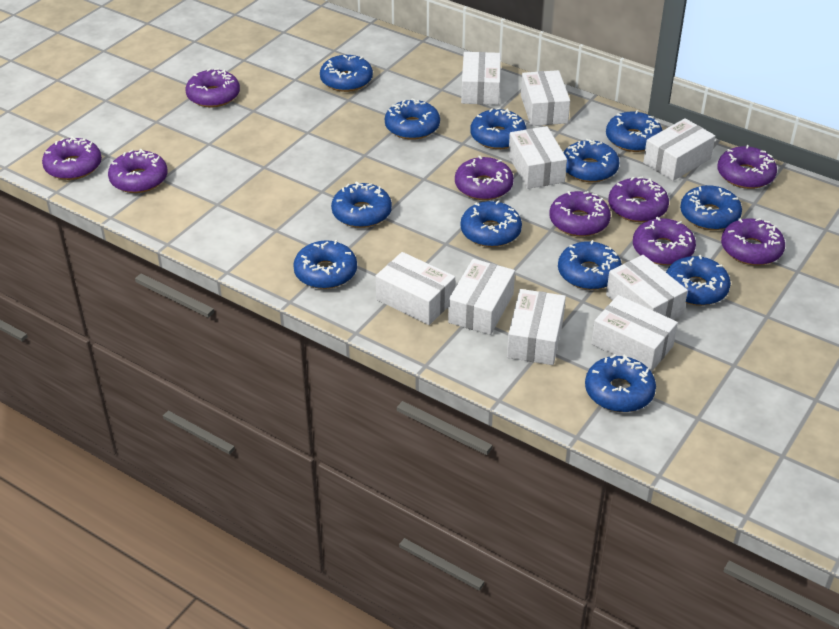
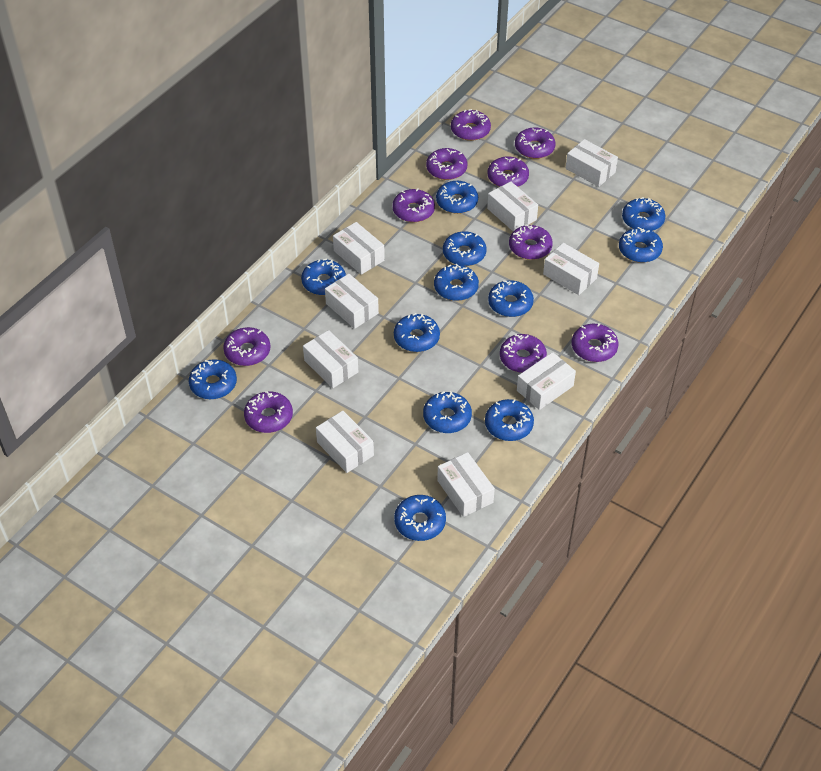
purple donut: [42,136,102,180] [108,149,168,193] [185,68,240,107] [455,156,514,200] [549,191,611,237] [608,177,669,222] [633,217,696,265] [718,145,777,189] [721,218,785,265] = 9 -> [223,327,270,366] [244,391,293,433] [392,188,435,222] [426,148,467,180] [451,109,491,141] [487,157,529,187] [500,334,547,373] [509,225,553,260] [515,128,556,159] [572,323,618,362] = 10

